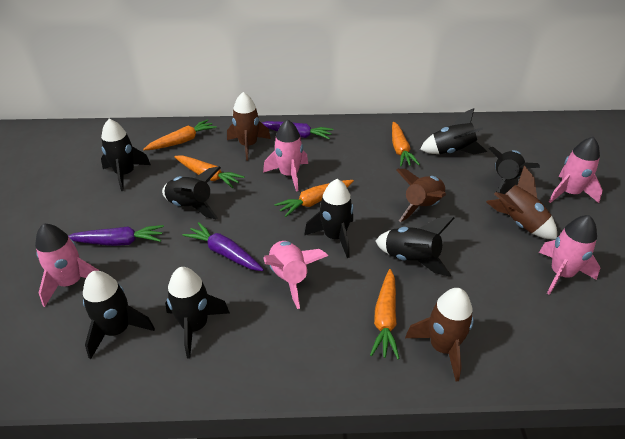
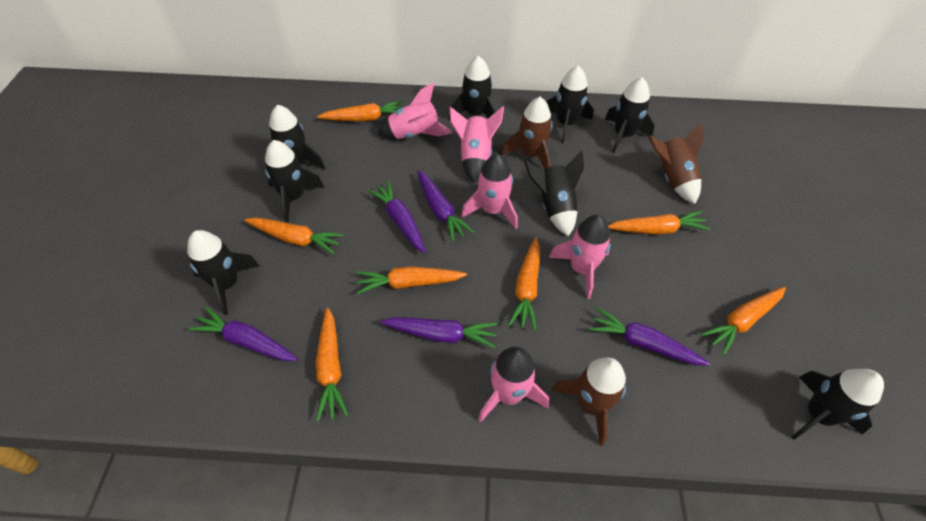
brown rocket: [227,92,271,161] [396,169,446,222] [405,288,474,381] [486,165,557,239] = 4 -> [502,97,553,169] [551,357,626,446] [648,122,704,204] = 3
orange carrot: [143,119,217,150] [174,155,245,188] [274,180,354,217] [370,269,400,359] [392,122,420,166] = 5 -> [244,218,344,254] [316,308,348,422] [317,101,403,122] [357,266,467,294] [508,237,540,330] [608,211,710,235] [701,287,786,355] = 7
purple carrot: [68,225,164,246] [182,222,264,271] [262,121,333,139] = 3 -> [189,307,298,361] [367,181,426,253] [380,317,497,348] [417,171,474,242] [589,308,710,366] = 5

